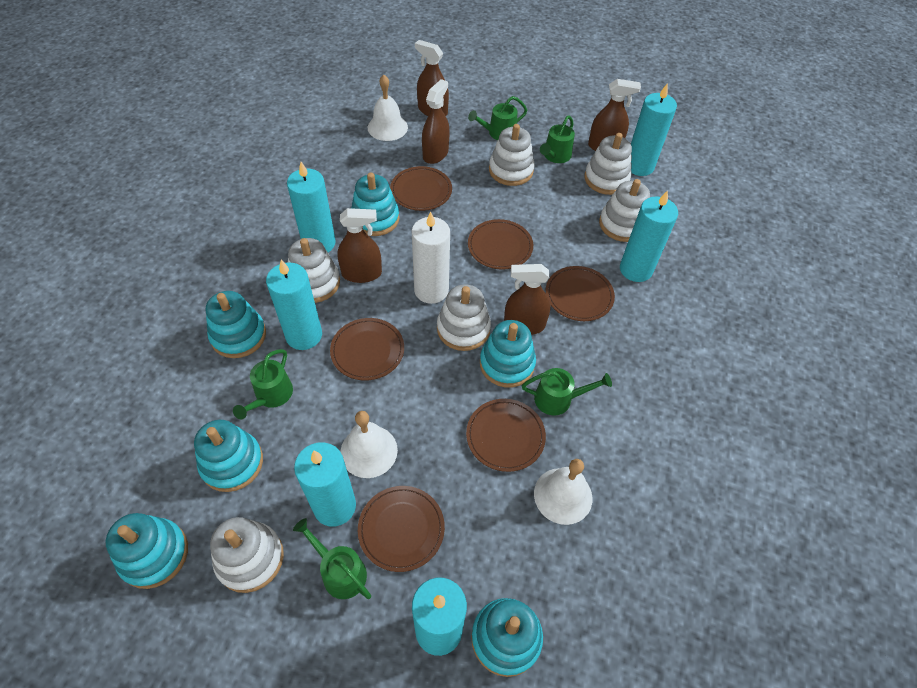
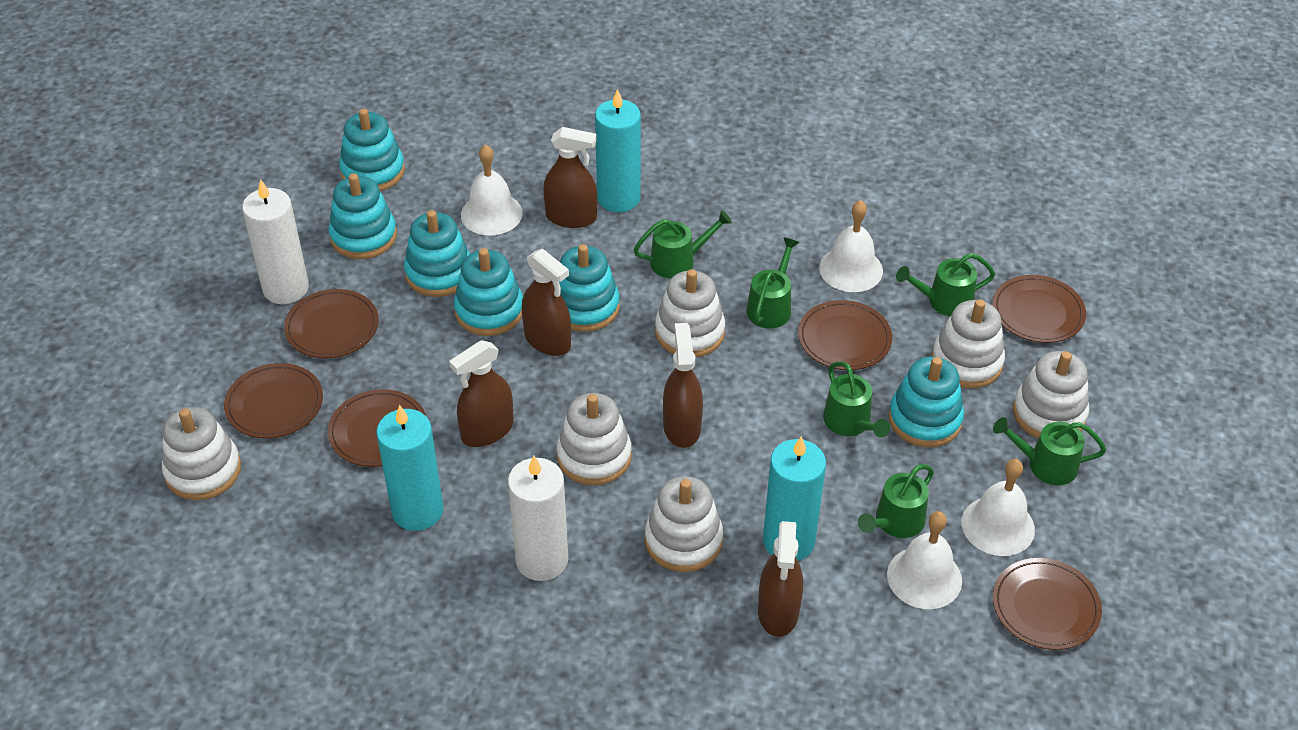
green watering can: [233,349,293,419] [293,518,371,599] [468,96,527,140] [522,368,612,416] [540,116,575,163] = 5 -> [633,210,732,279] [747,237,799,329] [823,361,890,438] [858,464,934,538] [896,253,995,316] [993,417,1106,485] = 6
turquoise candle: [266,260,322,350] [287,162,336,252] [294,442,356,527] [412,578,467,656] [620,190,678,282] [631,83,677,176] = 6 -> [376,405,443,531] [595,89,641,212] [763,436,826,561] = 3
white bell: [340,411,398,478] [368,75,408,141] [534,459,592,525] = 3 -> [461,145,523,236] [819,200,883,292] [887,511,962,609] [961,459,1035,556] = 4
white candle: [412,212,450,304] = 1 -> [242,179,309,304] [508,456,568,581] = 2

